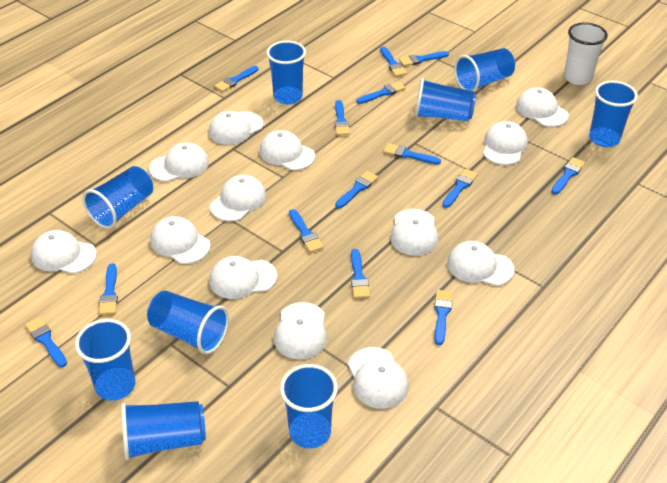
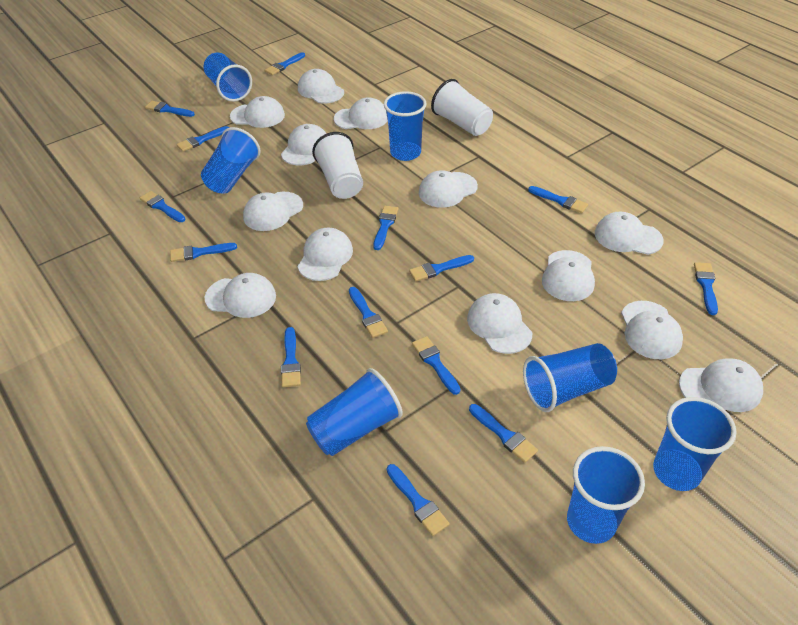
blue cup: [75,319,136,401] [82,166,153,229] [121,401,206,460] [147,291,229,354] [266,41,306,104] [280,364,338,449] [415,78,476,121] [454,48,515,91] [589,81,638,147] = 9 -> [201,127,260,194] [204,52,252,102] [306,368,403,456] [384,91,427,161] [523,343,617,412] [567,446,645,544] [653,397,736,491] = 7
white cup: [564,22,608,85] = 1 -> [312,132,363,199] [431,79,493,136] = 2

